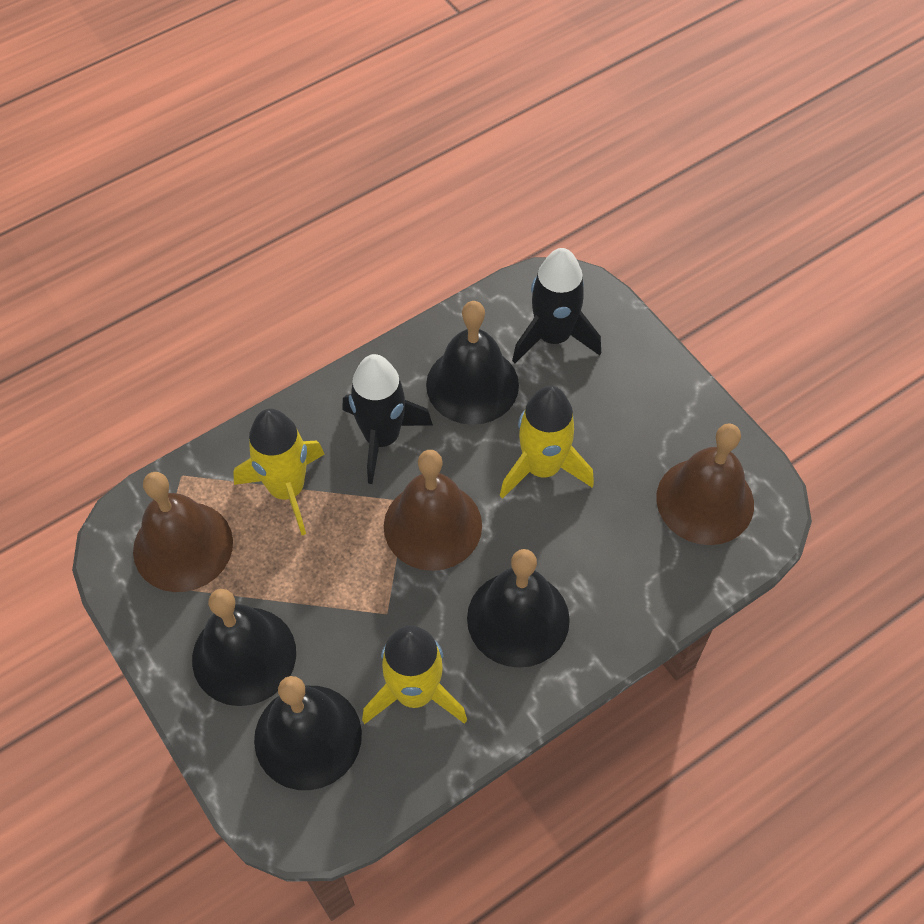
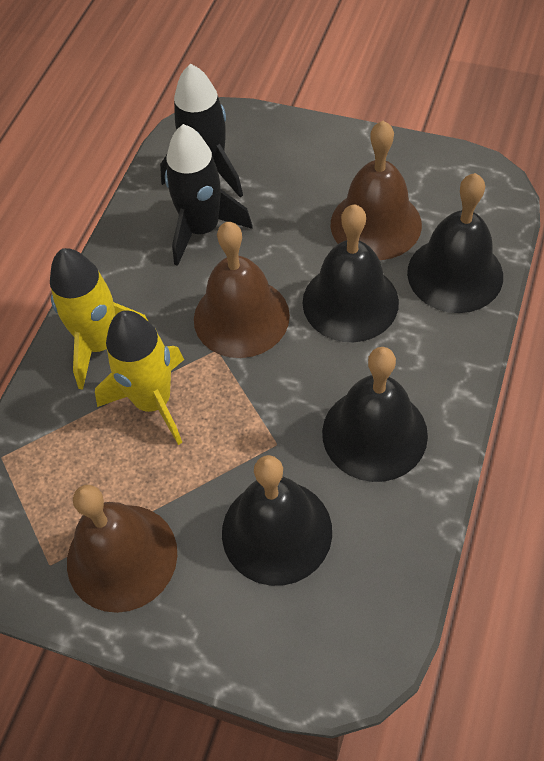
yellow rocket: [233,409,324,535] [362,625,467,724] [500,386,594,499] = 3 -> [50,248,149,390] [95,310,184,445] = 2

